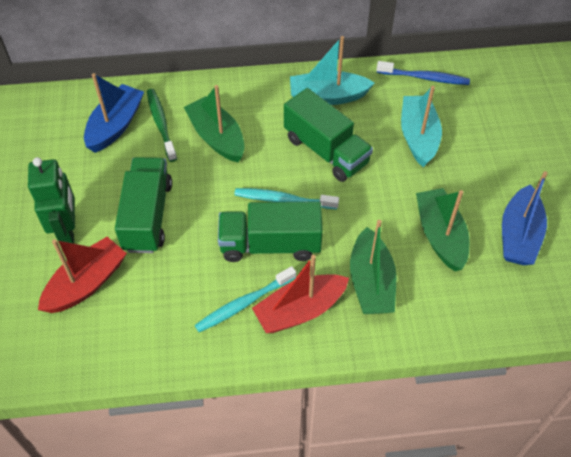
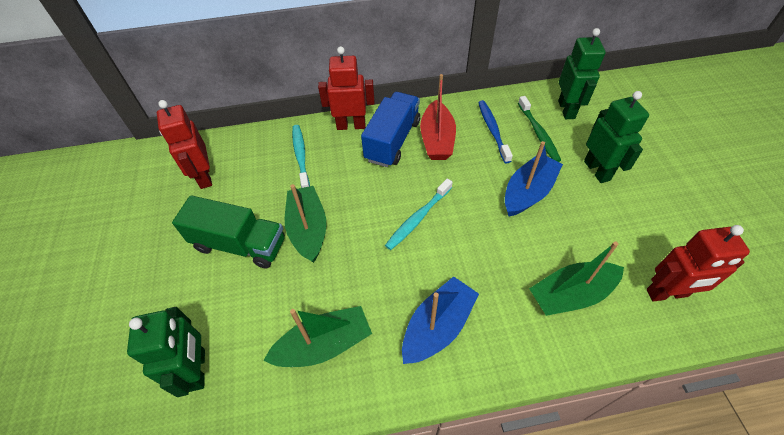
blue truck: none = 0 -> [361,92,420,167] = 1
green robot: [28,157,75,244] = 1 -> [127,307,205,397] [558,28,606,119] [584,91,649,183] = 3
green truck: [115,157,172,253] [218,201,323,262] [284,88,373,182] = 3 -> [172,195,285,268] = 1
red boat: [38,237,127,313] [252,255,349,333] = 2 -> [420,74,456,160] = 1
red robot: none = 0 -> [157,100,212,189] [318,46,375,130] [647,225,750,301] = 3
turquoise boat: [290,36,375,105] [401,86,442,167] = 2 -> none = 0

